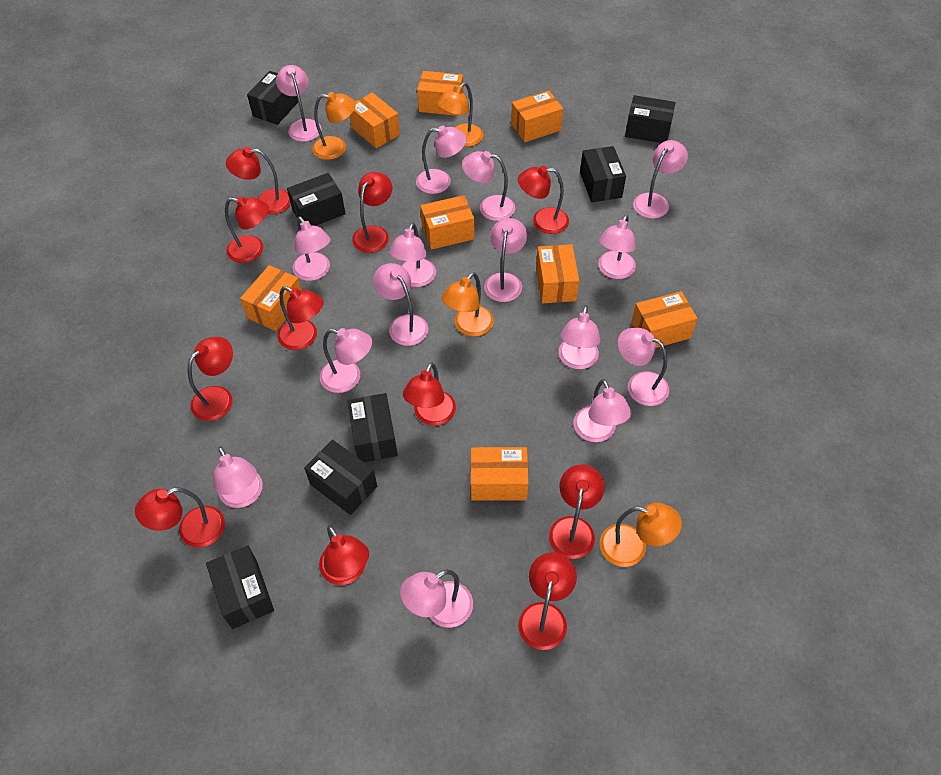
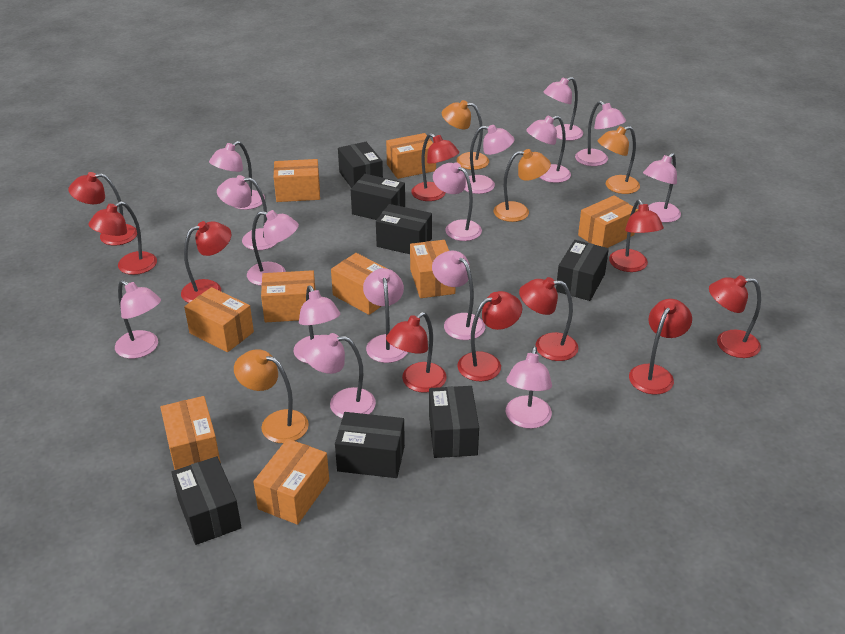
orange box: [240,265,301,331] [350,92,400,148] [417,71,463,116] [420,195,474,250] [471,447,529,501] [511,91,563,142] [536,244,579,304] [631,291,698,348] = 8 -> [160,396,221,470] [184,287,254,352] [253,439,329,525] [261,270,315,323] [274,159,320,202] [331,253,388,315] [386,133,436,179] [410,240,455,298] [578,195,638,248] = 9
red lamp: [135,487,225,548] [188,337,233,421] [225,196,269,263] [226,147,291,214] [278,286,324,350] [319,526,369,585] [352,172,392,253] [403,362,456,426] [518,166,569,234] [518,552,577,650] [549,464,605,559] = 11 -> [68,172,137,245] [88,201,157,275] [181,221,231,303] [386,312,447,393] [411,133,459,201] [457,291,522,381] [519,277,578,361] [609,200,664,272] [629,299,692,395] [709,275,761,358] = 10

